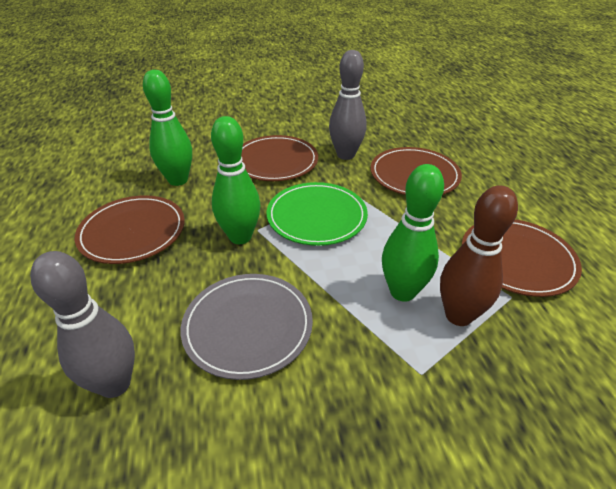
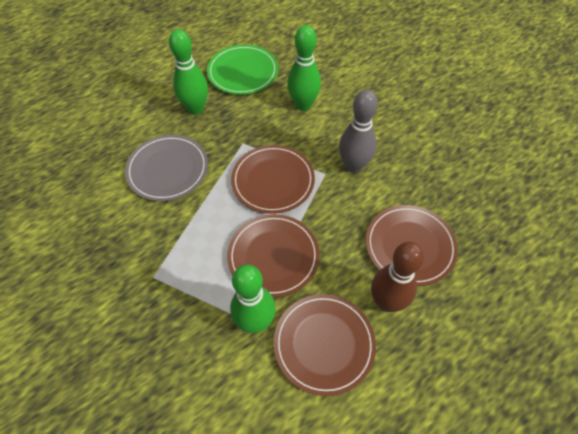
grey bowling pin: [30,251,135,398] [329,50,367,160] = 2 -> [339,90,378,173] = 1

